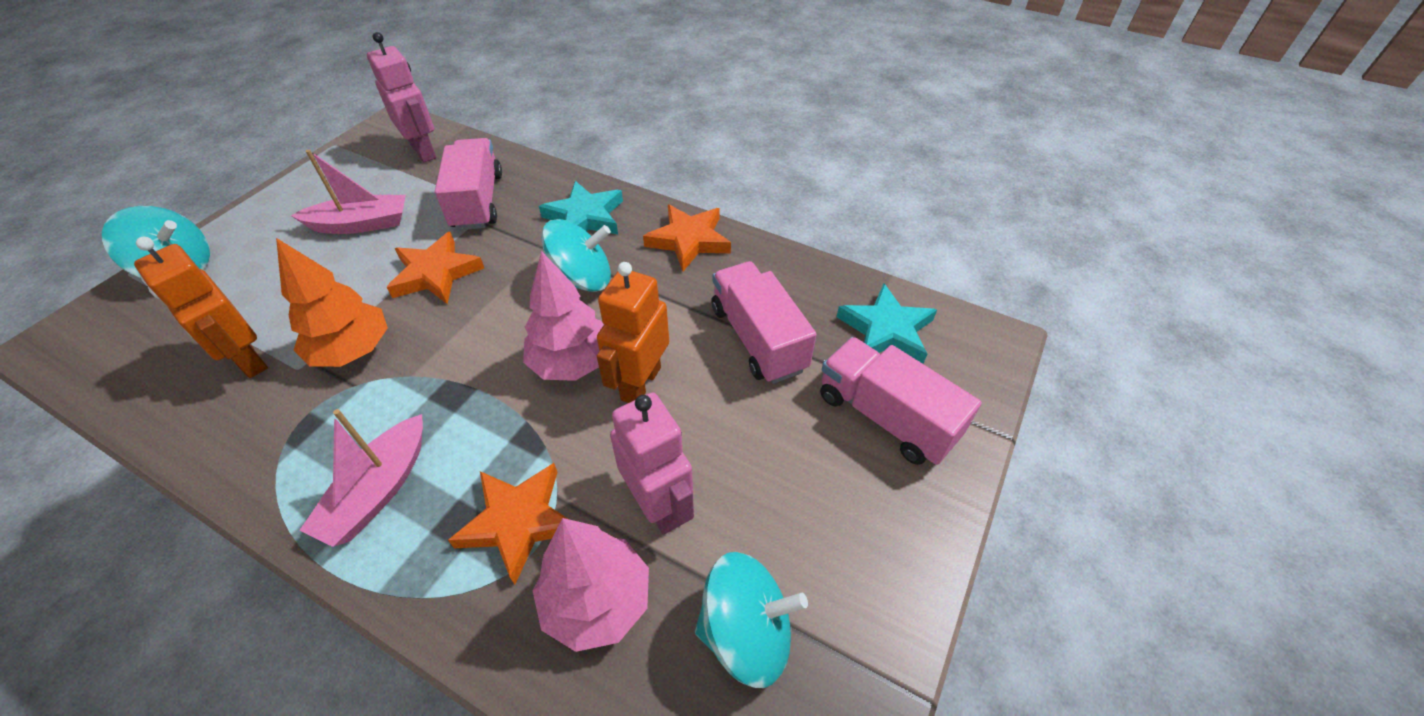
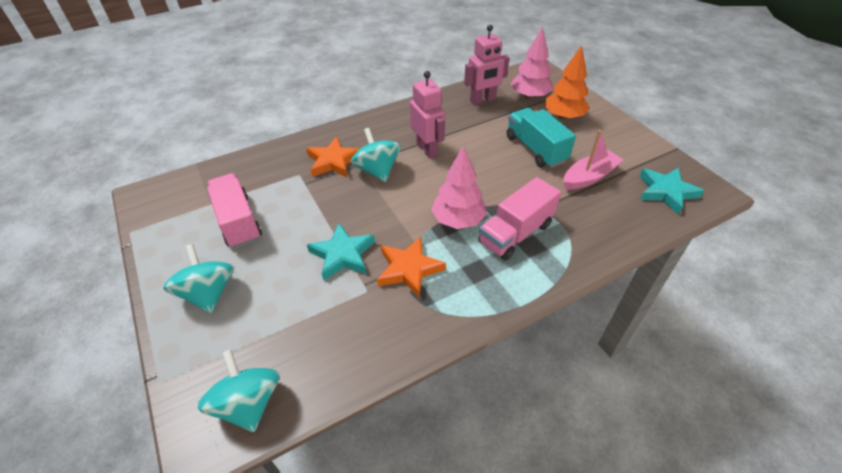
orange robot: [134,237,268,378] [597,262,669,403] = 2 -> none = 0
orange star: [386,232,484,304] [448,463,568,585] [643,204,731,271] = 3 -> [306,137,360,177] [377,237,446,298] = 2
pink boat: [291,149,406,234] [299,409,423,547] = 2 -> [563,130,623,190] = 1
pink truck: [435,138,502,230] [711,261,817,384] [820,337,982,465] = 3 -> [207,173,262,248] [478,177,561,261] = 2
turquoise truck: none = 0 -> [507,108,576,168] = 1

